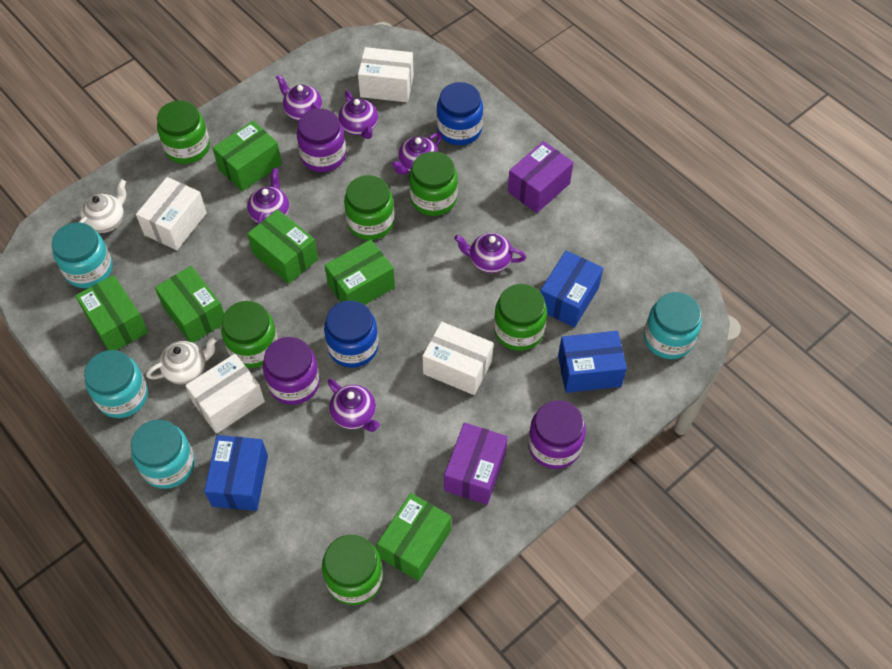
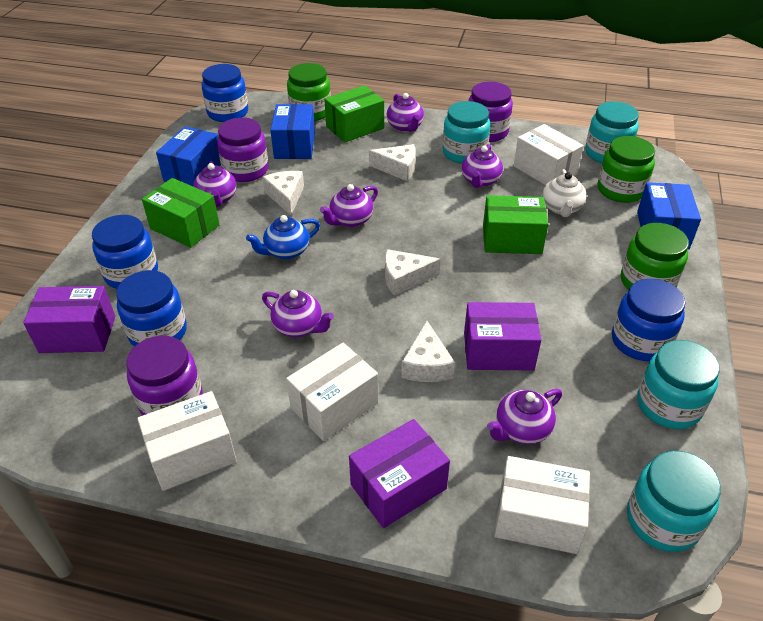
blue jar: [324,300,379,368] [437,82,483,145] = 2 -> [92,215,158,289] [116,270,187,347] [202,64,248,122] [612,279,685,361] = 4
blue teapot: none = 0 -> [246,215,320,259] = 1
green box: [75,275,148,350] [155,266,224,343] [213,121,282,192] [247,209,318,284] [324,239,395,305] [377,493,451,581] = 6 -> [142,178,220,248] [324,85,384,143] [483,195,548,254] = 3
green jar: [157,100,210,164] [221,301,278,368] [322,535,383,605] [344,175,394,240] [409,151,458,216] [494,284,547,351] = 6 -> [287,63,331,121] [598,136,655,203] [621,223,689,290] = 3
purple box: [444,423,508,505] [508,141,574,213] = 2 -> [23,286,115,353] [349,419,450,528] [464,302,541,370] = 3
white cheese: none = 0 -> [263,171,304,215] [369,144,416,181] [385,249,441,296] [401,321,455,382] = 4
white teapot: [79,179,126,233] [146,336,218,384] = 2 -> [542,169,586,217] = 1

